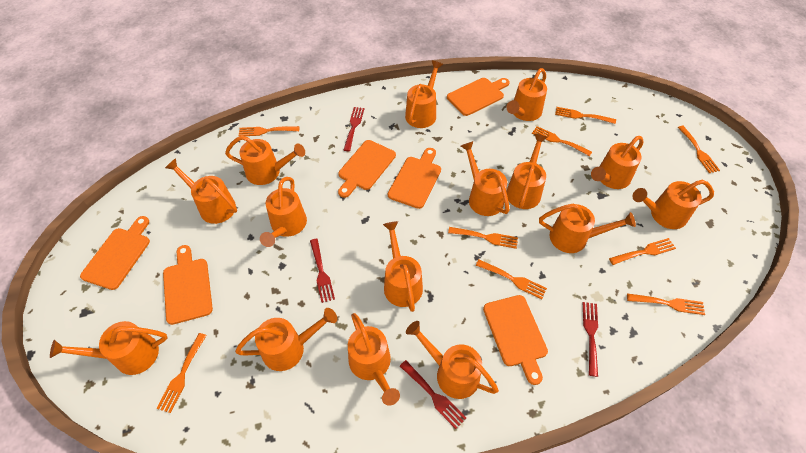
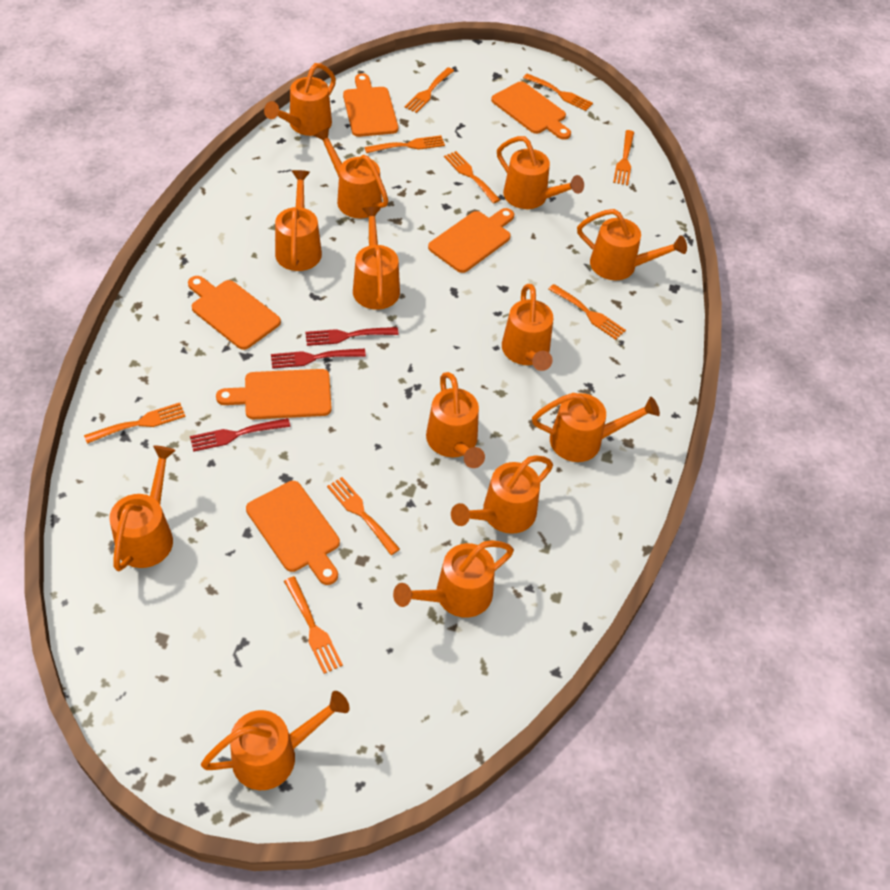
orange watering can: [50,321,167,375] [165,158,237,224] [225,136,305,185] [235,308,337,371] [260,177,307,247] [348,313,400,406] [383,221,423,312] [405,61,443,128] [406,321,499,399] [461,141,509,216] [506,134,548,209] [507,68,547,121] [539,204,636,253] [591,136,644,189] [633,180,714,229] = 15 -> [109,445,176,571] [201,691,350,790] [264,63,336,136] [275,170,322,271] [314,127,388,219] [353,207,400,310] [393,540,514,618] [426,372,485,468] [451,455,553,534] [497,136,584,209] [502,284,553,371] [532,393,660,462] [577,209,687,280] = 13
red fork: [310,239,335,303] [344,107,365,151] [400,360,466,429] [583,302,598,377] = 4 -> [190,418,291,452] [271,349,366,369] [305,327,399,346] = 3

